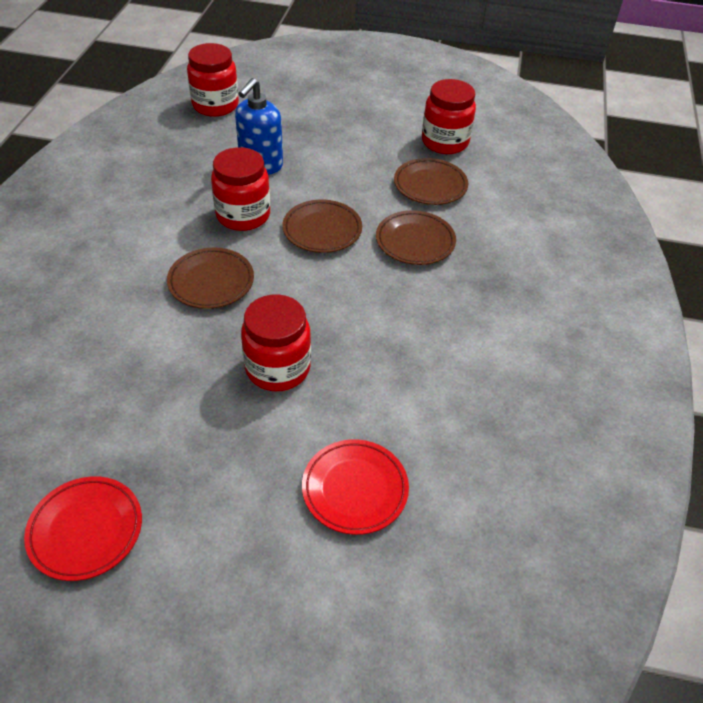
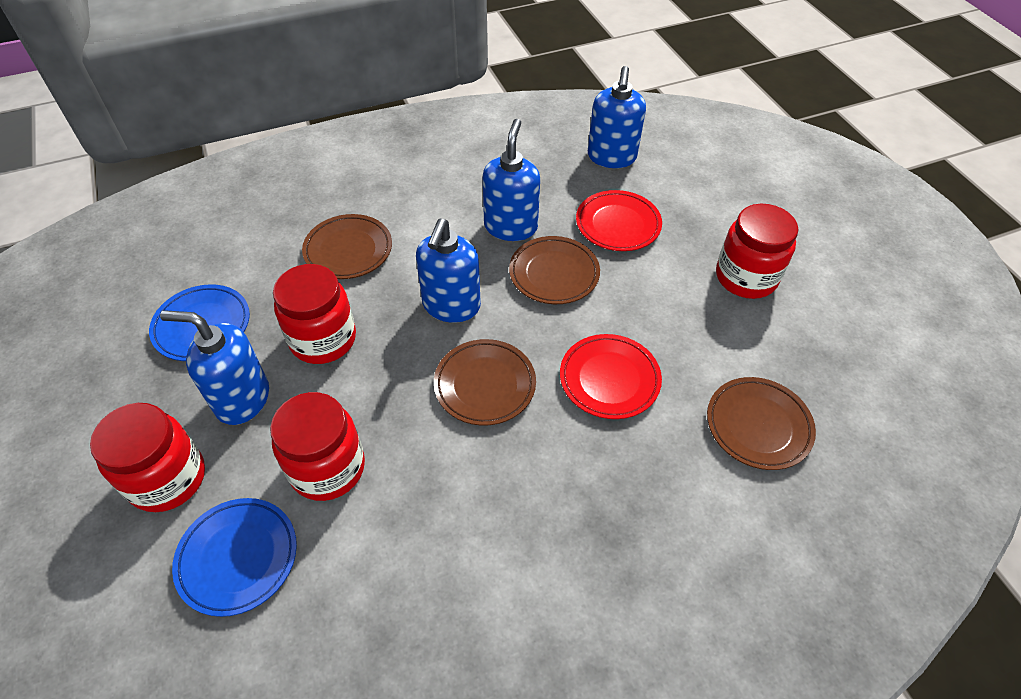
blue plate: none = 0 -> [149,284,250,361] [172,498,297,617] = 2
blue soap dispenser: [235,78,283,175] = 1 -> [160,310,269,425] [416,219,481,323] [483,119,540,241] [588,66,646,168] = 4

